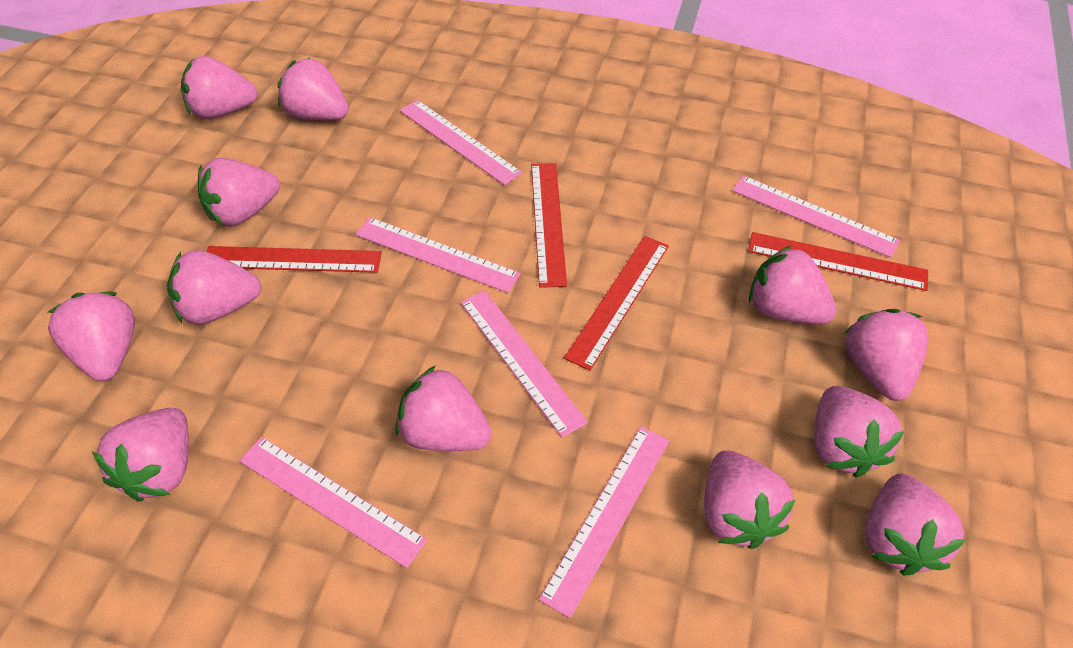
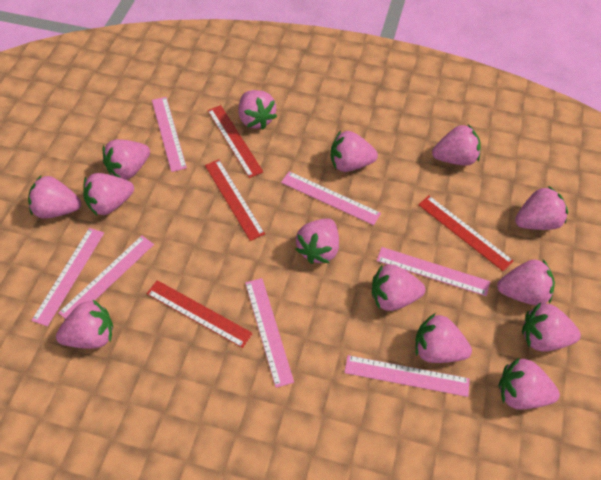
pink ruler: [239,437,427,568] [356,217,521,293] [400,100,522,185] [461,291,588,438] [539,426,669,618] [732,176,900,258] = 6 -> [31,228,104,326] [58,236,154,319] [152,97,187,172] [245,278,294,388] [281,171,381,225] [344,355,470,397] [377,247,490,296] = 7
pink strawberry: [48,292,135,381] [92,408,189,501] [167,250,262,325] [181,56,258,119] [198,158,280,227] [278,57,349,121] [395,366,492,451] [704,451,795,549] [749,245,836,324] [814,386,905,478] [845,309,928,401] [865,474,966,576] = 12 -> [28,176,81,219] [56,299,113,349] [83,173,134,216] [102,139,150,180] [238,90,277,130] [295,219,339,264] [331,131,378,172] [372,264,425,311] [415,313,472,363] [432,124,481,166] [497,259,555,306] [498,357,560,410] [515,186,568,230] [522,302,581,352] = 14

